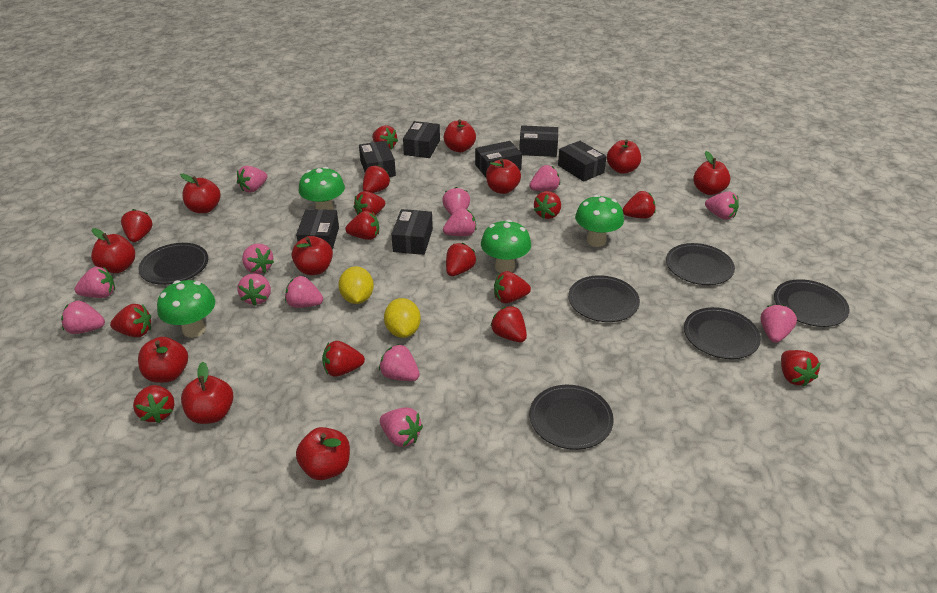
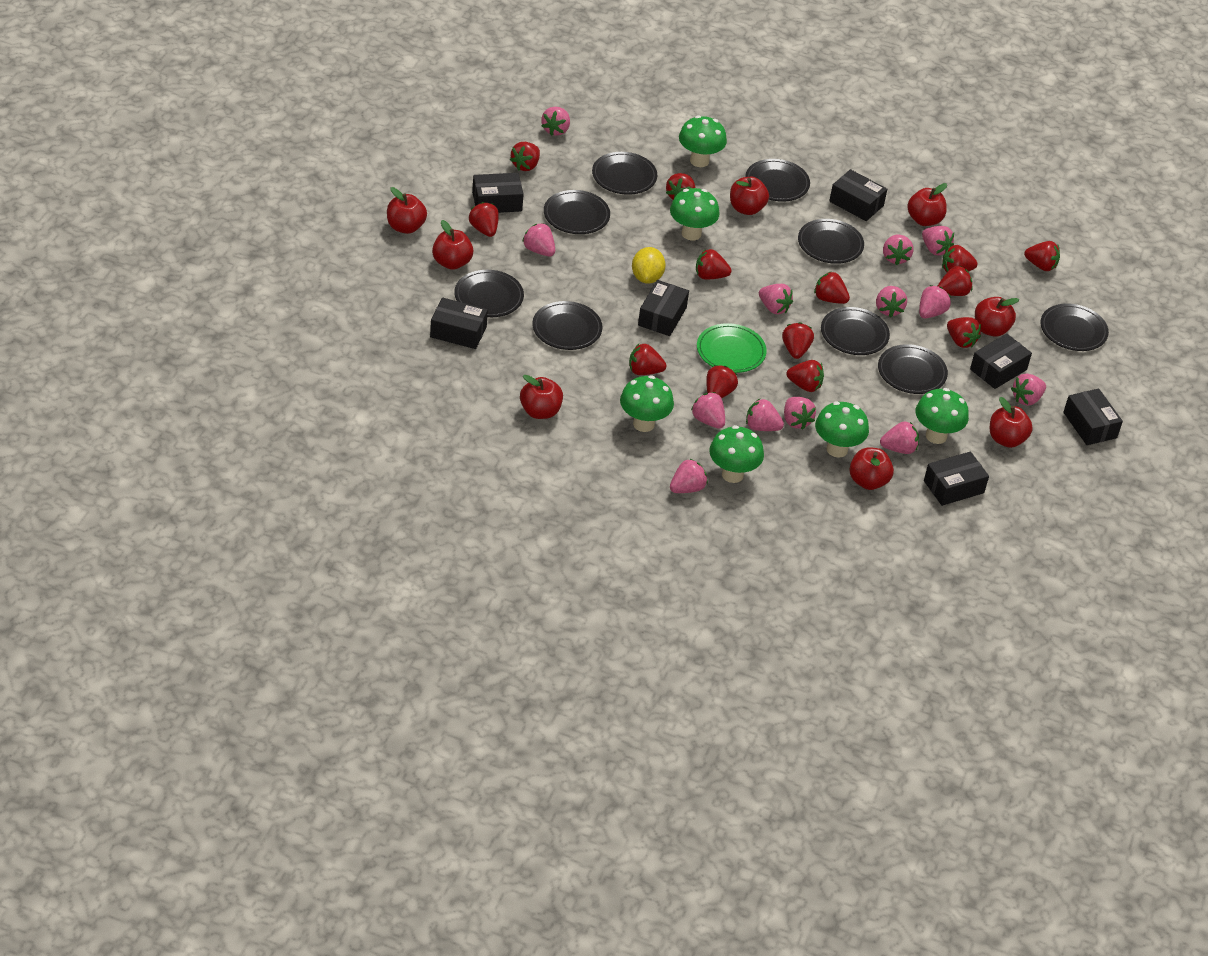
black plate: [138,243,208,285] [530,385,614,450] [568,275,640,322] [666,243,735,285] [684,307,761,359] [774,279,849,327] = 6 -> [454,270,524,317] [532,301,602,350] [544,190,610,234] [592,152,657,195] [745,159,810,202] [798,219,864,264] [821,307,890,355] [878,344,948,394] [1040,304,1109,351] = 9
green mushroom: [157,280,215,338] [299,167,345,210] [481,219,531,273] [575,195,624,247] = 4 -> [620,375,674,432] [670,188,719,240] [679,115,727,167] [709,425,764,483] [815,401,869,458] [916,388,969,444] = 6
green plate: none = 0 -> [697,323,767,373] = 1
red apple: [91,228,135,273] [138,337,188,383] [180,174,221,213] [181,362,233,424] [292,236,333,275] [296,427,350,480] [444,119,476,152] [486,158,521,194] [607,140,641,174] [693,151,730,195] = 10 -> [387,187,427,234] [432,220,474,270] [520,375,563,419] [730,177,769,215] [849,447,894,490] [907,183,947,226] [975,297,1019,337] [990,397,1033,448] = 8
red strawberry: [110,304,151,337] [121,209,153,242] [133,385,175,423] [322,341,365,377] [345,211,379,240] [354,191,385,215] [363,165,390,193] [372,125,398,150] [446,243,476,276] [490,306,527,342] [494,271,531,303] [534,191,561,219] [622,191,656,219] [781,350,821,387] = 14 -> [469,202,499,237] [510,142,540,171] [629,344,667,375] [666,173,695,200] [696,249,731,280] [706,365,738,398] [782,322,814,359] [786,360,824,392] [814,271,850,304] [938,266,973,296] [942,245,978,272] [947,317,981,348] [1024,241,1060,271] = 13
yellow lemon: [338,266,374,304] [384,298,421,338] = 2 -> [632,247,666,284] = 1

